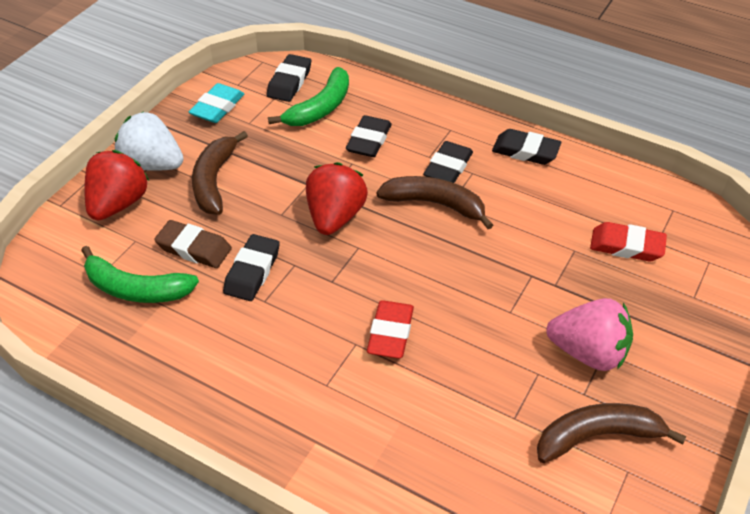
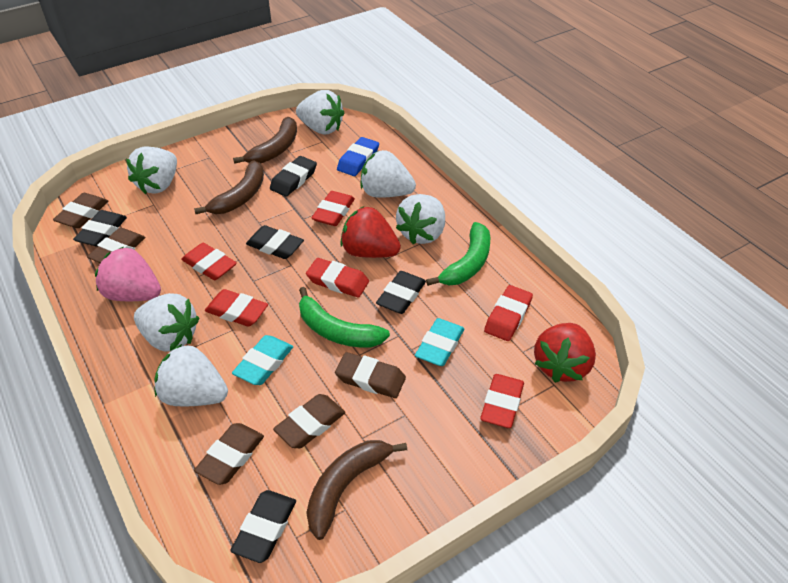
blue eraser: none = 0 -> [337,137,379,176] = 1
brown eraser: [154,220,232,268] = 1 -> [53,193,108,228] [87,228,145,263] [194,423,264,485] [273,394,345,448] [335,352,406,398] = 5
red eraser: [367,300,414,359] [590,222,667,262] = 2 -> [181,243,237,280] [205,289,268,327] [306,258,369,297] [311,191,355,226] [480,374,524,428] [484,285,533,341] = 6
turquoise eraser: [189,83,244,123] = 1 -> [232,335,293,385] [415,318,464,366] = 2
white strawberry: [115,111,184,171] = 1 -> [126,146,177,194] [134,293,199,351] [154,344,228,406] [296,90,345,135] [360,150,416,198] [396,194,445,244] = 6

